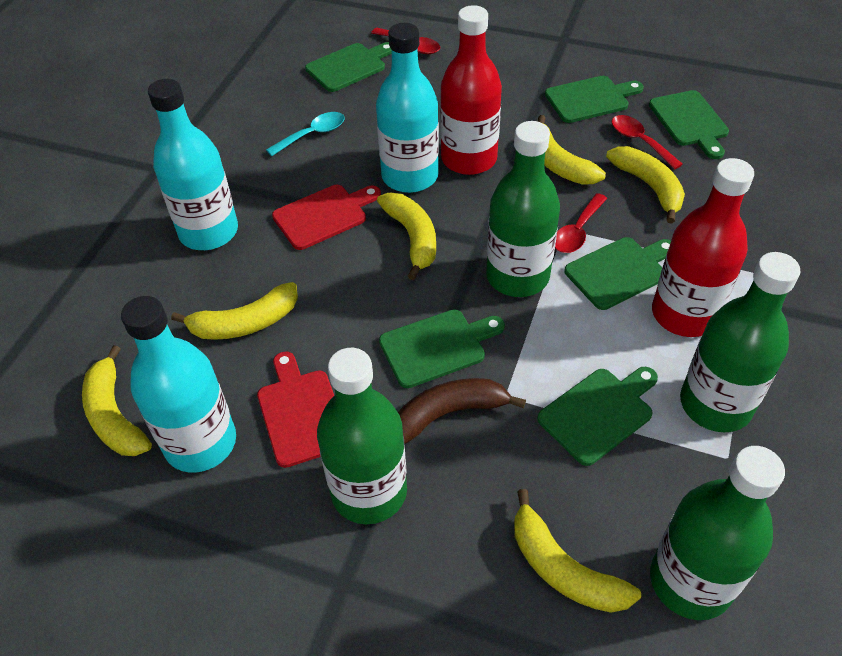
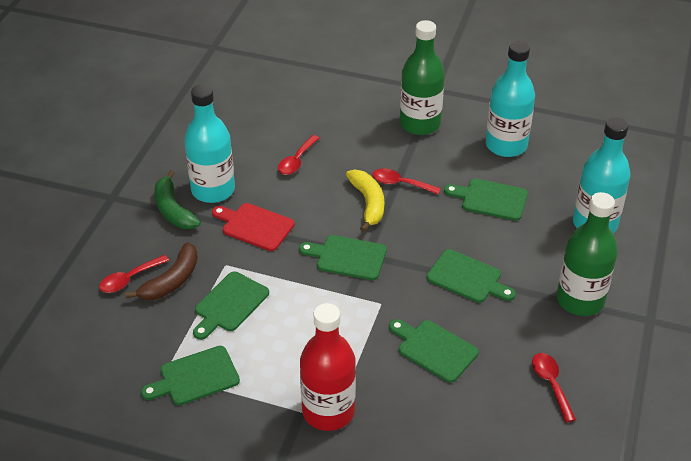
green banana: none = 0 -> [155,170,201,229] = 1
green bottle: [317,348,407,524] [486,121,560,297] [650,446,785,620] [680,252,801,432] = 4 -> [400,20,445,135] [557,192,618,316] = 2
red bottle: [440,5,502,175] [652,158,754,337] = 2 -> [300,303,356,431] = 1
red cutting board: [257,351,334,468] [272,185,381,250] = 2 -> [212,203,294,251] = 1
red spoon: [371,28,440,54] [555,193,607,253] [611,115,683,170] = 3 -> [99,255,169,293] [278,135,319,175] [372,168,441,194] [532,353,576,423] = 4
turquoise spoon: [266,112,345,156] = 1 -> none = 0
yellow banana: [82,345,152,456] [171,282,298,340] [377,193,436,280] [514,489,641,613] [538,115,606,185] [606,146,685,224] = 6 -> [346,170,384,232] = 1

